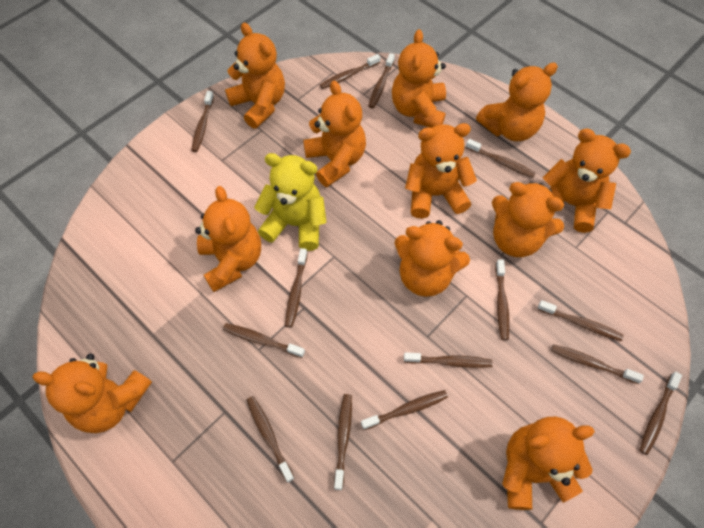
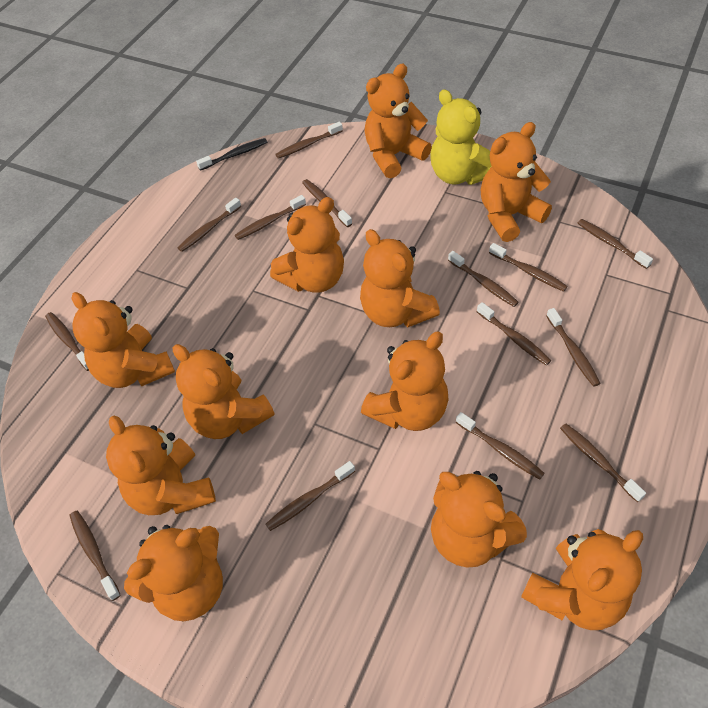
black toothbrush: none = 0 -> [196,138,267,171] = 1

